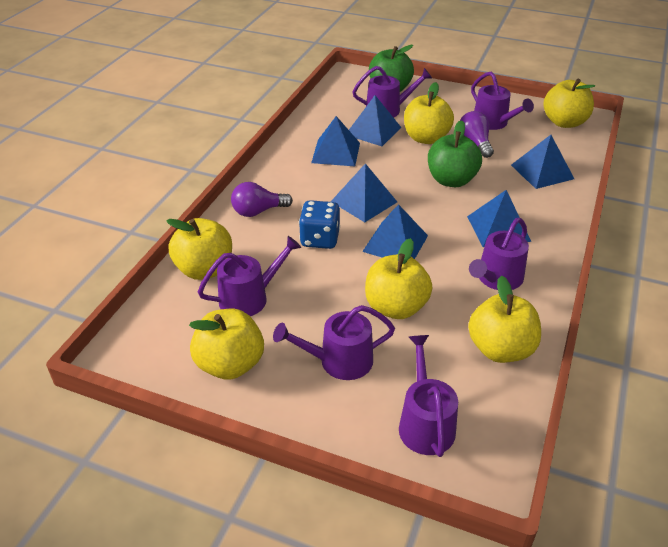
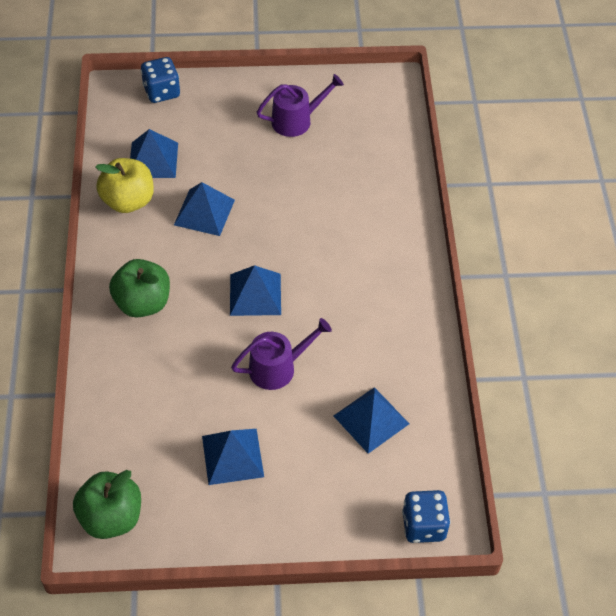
blue dice: [299,200,340,249] = 1 -> [141,57,180,103] [402,490,450,543] = 2
blue pyramid: [311,116,360,166] [331,163,397,222] [349,95,402,146] [362,204,428,259] [467,190,531,247] [511,135,574,189] = 6 -> [130,129,178,178] [174,182,235,236] [202,429,264,485] [230,265,281,316] [334,387,409,454] = 5
purple light bulb: [231,182,293,217] [460,111,494,158] = 2 -> none = 0
purple watering can: [198,236,301,316] [273,305,395,380] [352,66,432,118] [399,335,458,457] [469,218,529,290] [471,72,534,130] = 6 -> [231,318,332,390] [257,74,344,137] = 2
yellow apple: [166,218,232,280] [189,309,264,380] [365,238,432,319] [404,82,454,144] [468,276,541,363] [543,79,595,128] = 6 -> [95,158,154,213] = 1

